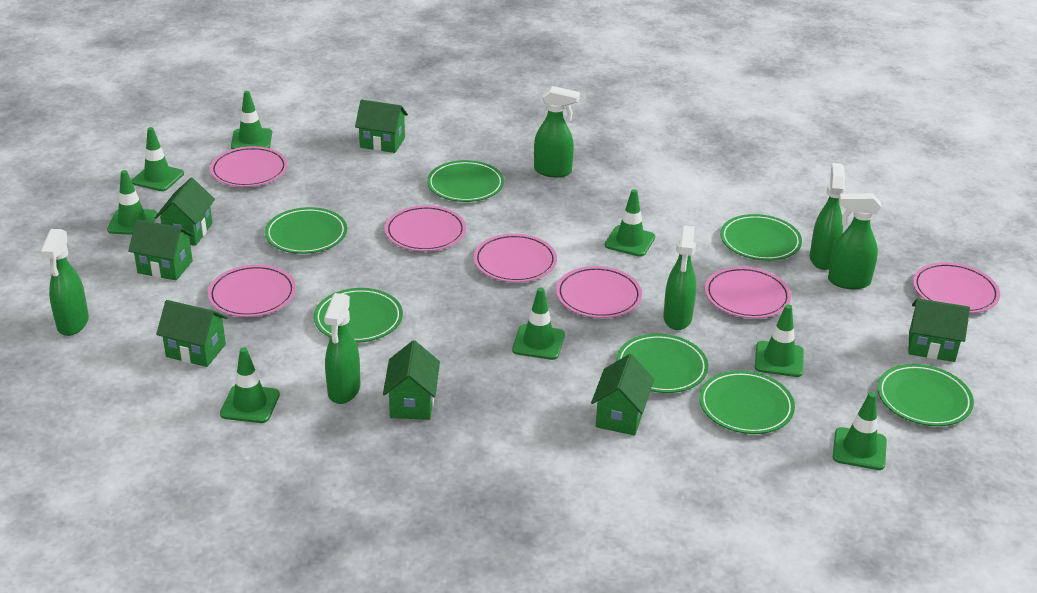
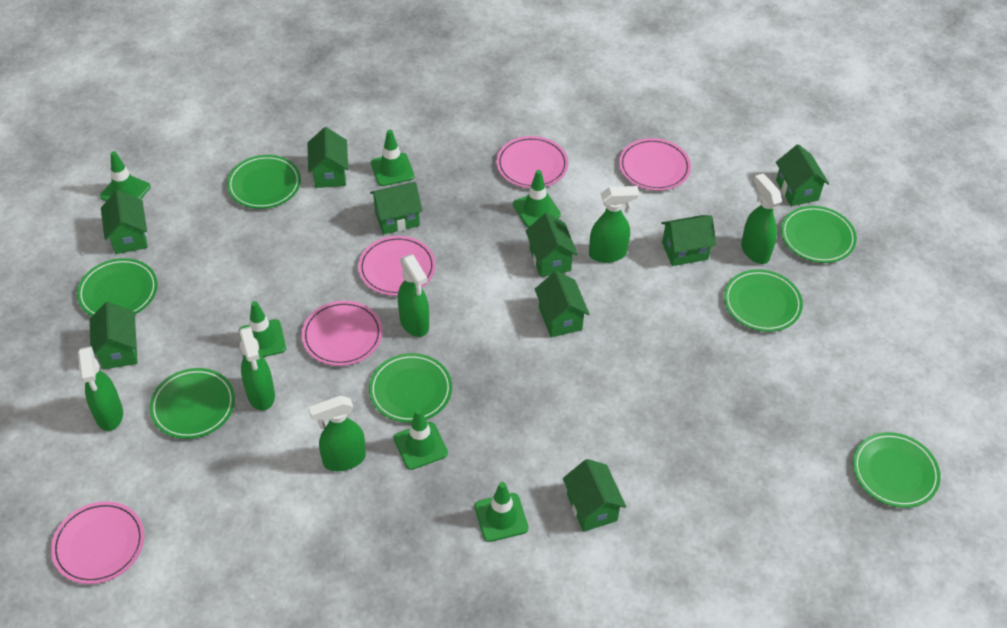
green house: [128,219,194,281] [155,178,215,246] [156,300,228,367] [355,99,408,153] [383,341,440,420] [591,354,654,435] [908,298,970,362] = 7 -> [89,302,138,370] [101,190,148,254] [307,127,348,188] [370,182,423,235] [525,213,578,277] [535,271,590,337] [563,459,626,532] [661,215,716,266] [776,144,829,206] = 9
green traffic cone: [107,170,158,235] [132,127,184,191] [220,347,280,423] [231,91,272,149] [512,288,565,360] [605,189,655,257] [755,304,804,377] [833,392,887,470] = 8 -> [100,151,151,201] [239,301,286,357] [371,130,414,186] [394,409,448,470] [475,482,528,542] [513,170,561,227] = 6
pink plate: [208,265,296,317] [210,146,288,187] [385,205,466,251] [474,234,557,282] [556,266,642,318] [705,267,791,319] [913,262,1000,313] = 7 -> [51,501,145,584] [302,301,383,366] [358,236,436,296] [496,136,568,188] [619,138,691,191] = 5

